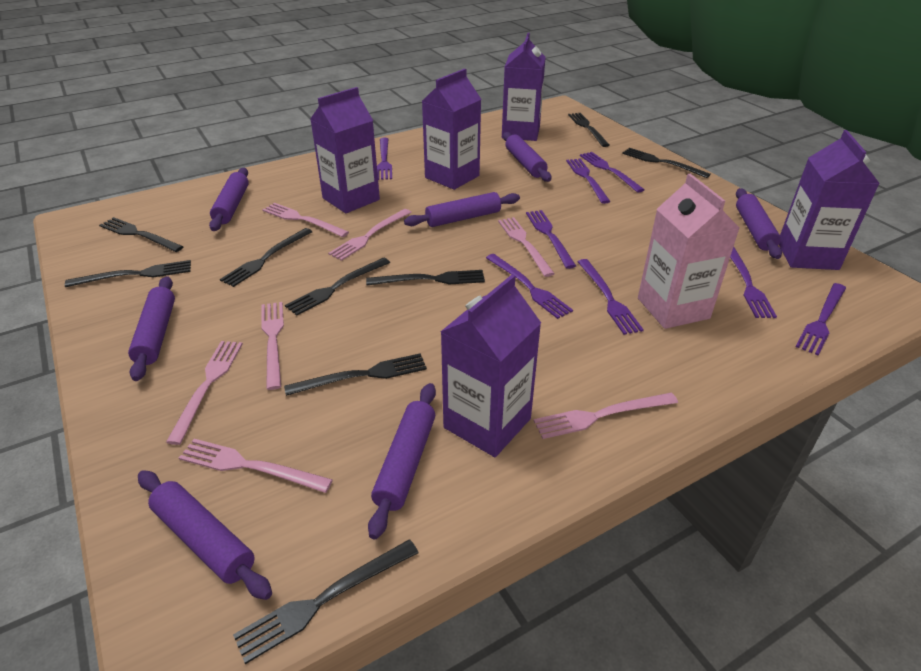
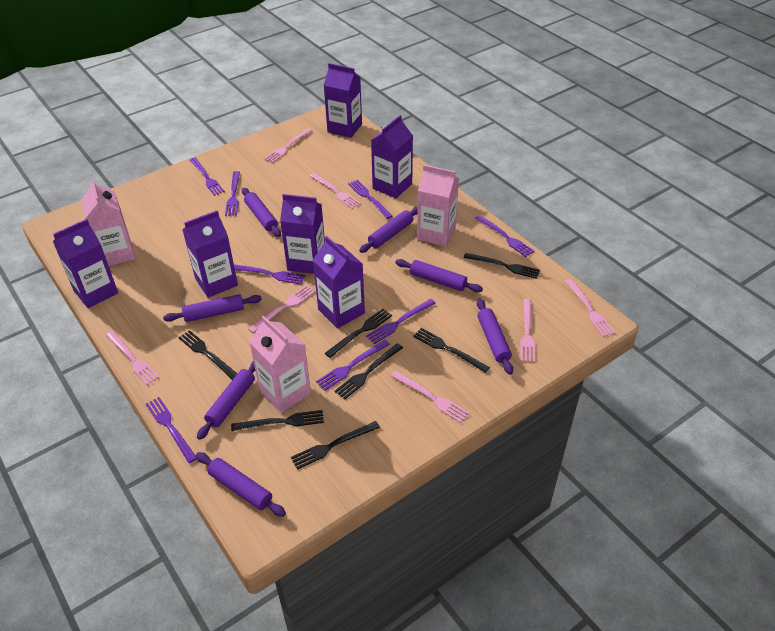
black fork: [65,260,191,287] [99,217,184,252] [220,228,312,287] [233,539,419,664] [284,353,427,396] [285,257,390,316] [366,270,485,285] [568,113,610,147] [622,148,711,178] = 9 -> [178,330,237,380] [231,410,324,431] [291,421,380,470] [325,309,392,358] [335,343,403,399] [413,328,490,373] [464,253,540,279] = 7
pink carton: [638,174,739,329] = 1 -> [81,179,136,266] [249,316,311,413] [417,165,459,246] = 3
purple carton: [310,87,380,213] [422,69,481,190] [441,274,541,457] [502,33,546,141] [779,130,880,270] = 5 -> [53,219,118,308] [182,210,238,298] [280,194,325,274] [313,236,365,328] [324,63,362,138] [371,115,413,198] = 6

